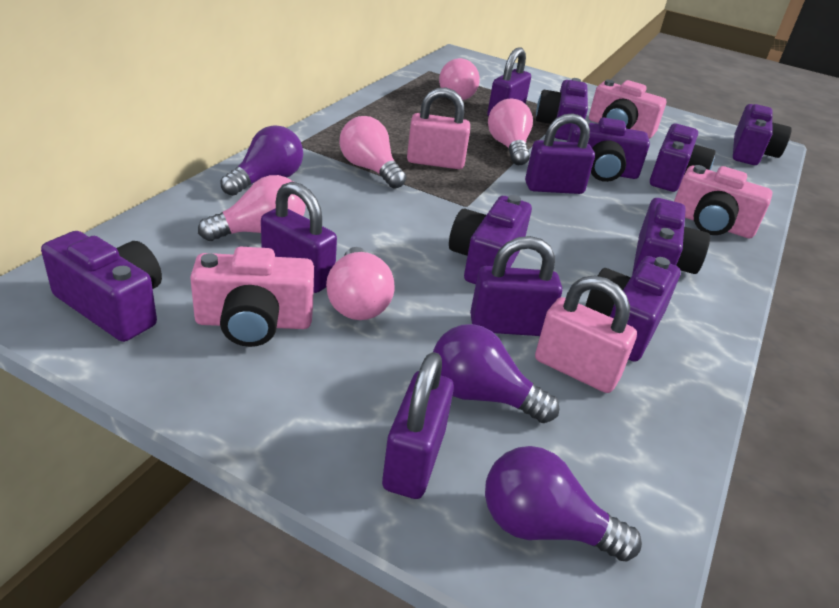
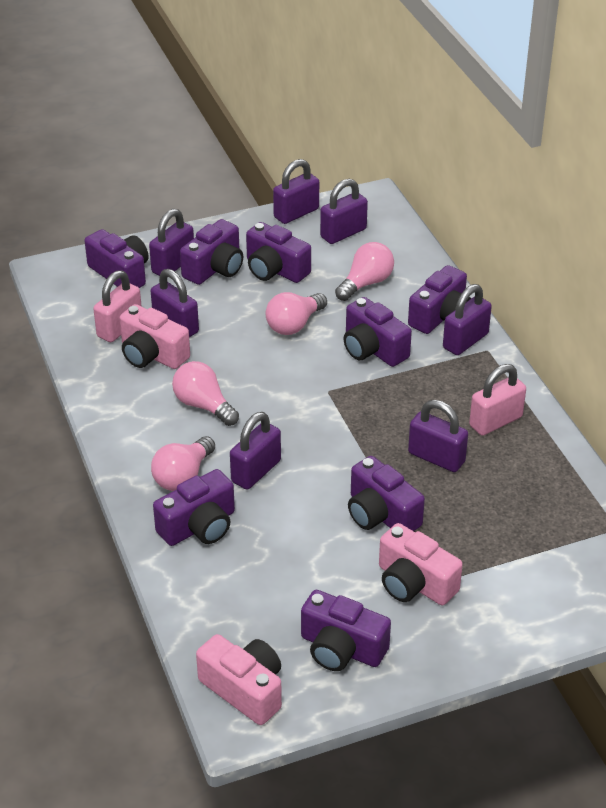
pink light bulb: [198,175,305,241] [326,247,395,320] [339,116,406,189] [439,58,480,100] [488,99,533,165] = 5 -> [151,436,215,491] [172,361,239,426] [265,292,327,335] [335,242,394,301] = 4
purple light bulb: [220,125,303,196] [433,324,560,423] [485,446,642,562] = 3 -> none = 0
purple padlock: [261,182,337,293] [382,352,454,499] [470,236,562,336] [487,47,531,117] [525,113,595,194] = 5 -> [149,209,194,276] [151,269,199,337] [230,412,281,490] [273,159,319,224] [320,179,368,244] [408,400,468,472] [443,284,492,355] = 7

